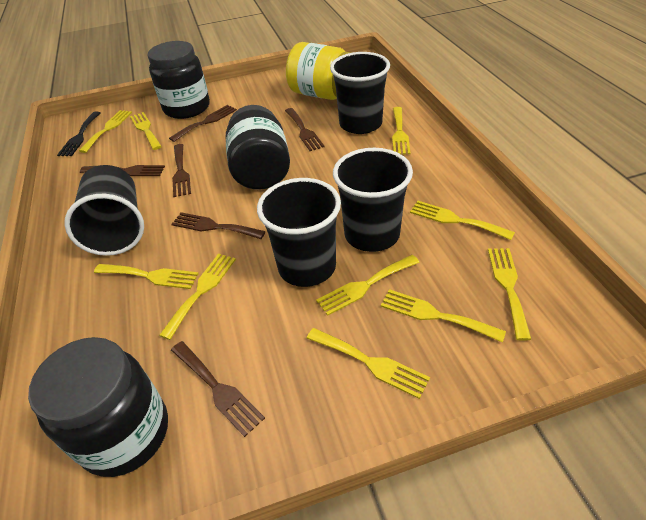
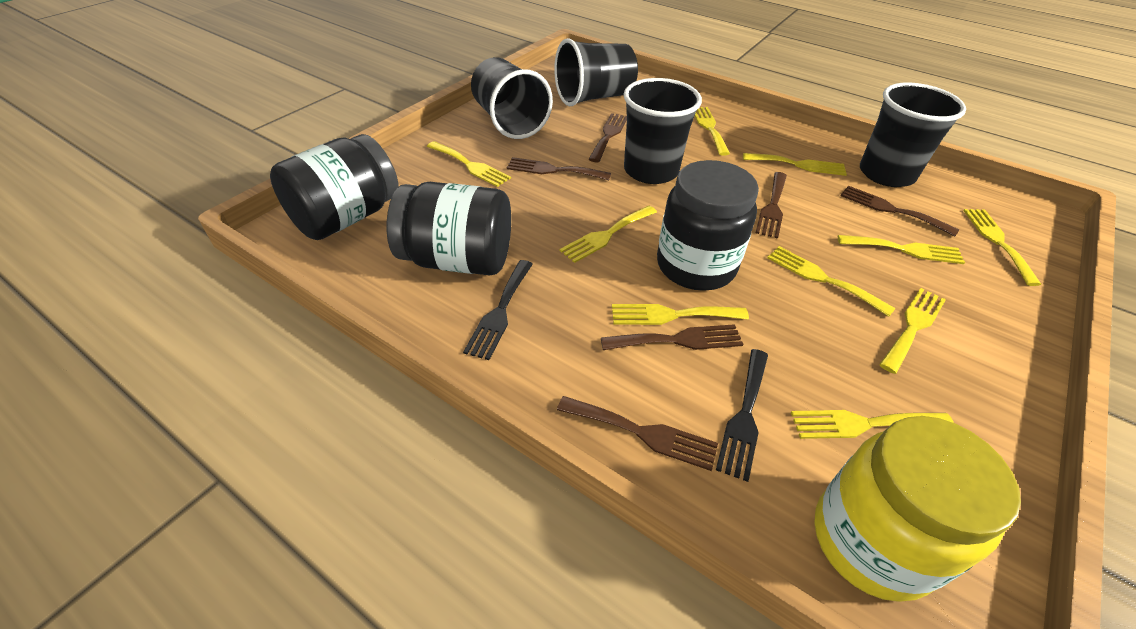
black fork: [57,112,100,156] = 1 -> [463,260,533,360] [716,349,768,482] = 2

